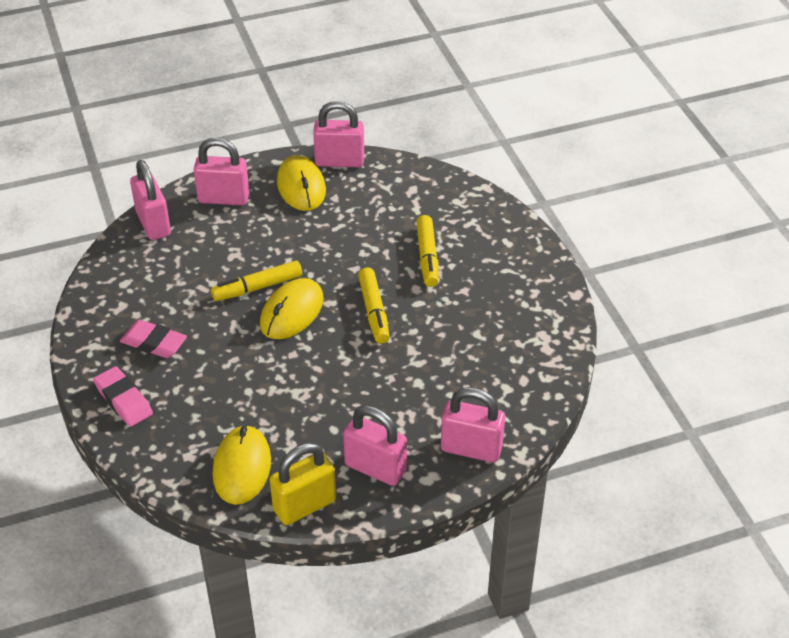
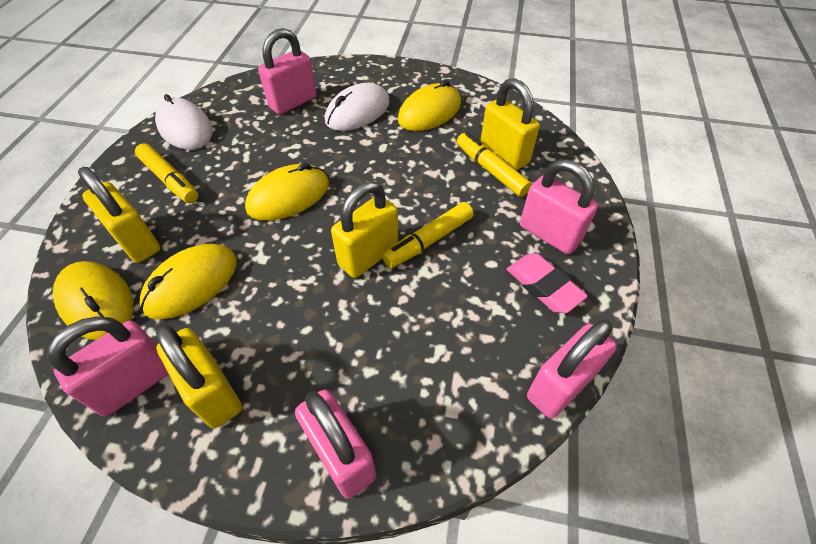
pink eraser: [93,366,153,427] [120,320,187,358] = 2 -> [507,253,588,313] = 1
white mouse: none = 0 -> [155,94,213,150] [325,83,390,131] = 2
yellow mouse: [213,425,271,505] [260,278,324,339] [277,155,326,211] = 3 -> [53,261,134,340] [139,244,237,320] [245,163,329,221] [398,80,461,131] = 4
yellow padlock: [270,443,336,525] = 1 -> [78,167,160,263] [155,325,242,428] [331,181,399,278] [480,78,540,170] = 4

